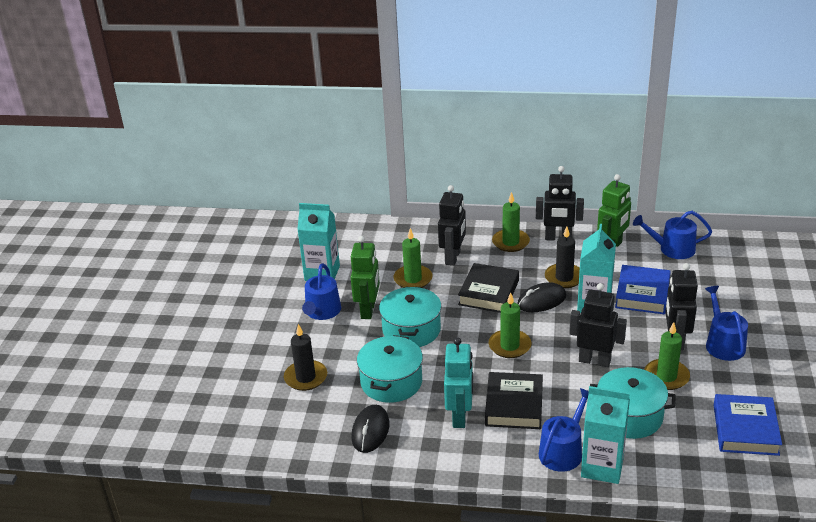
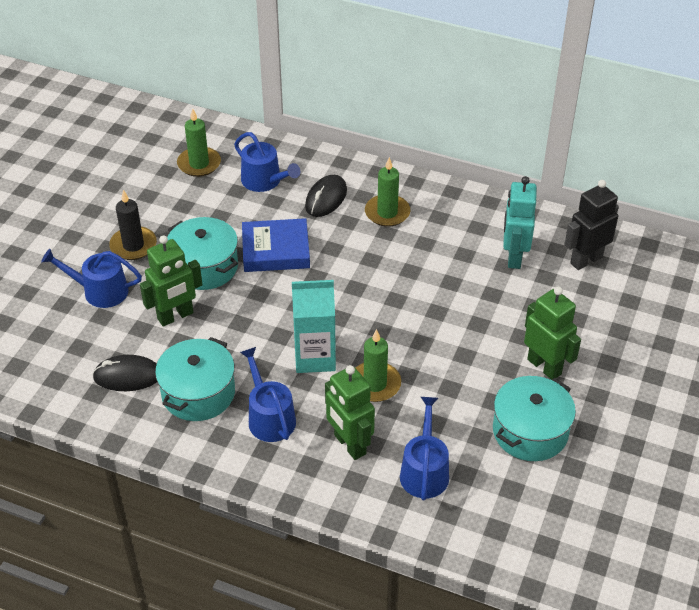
black book: [458,263,519,313] [485,372,543,429] = 2 -> none = 0
black candle: [284,324,327,391] [545,227,580,288] = 2 -> [109,190,157,260] = 1
black robot: [438,185,466,266] [536,166,584,241] [569,283,627,367] [665,263,698,351] = 4 -> [564,180,619,270] = 1
blue book: [615,265,671,314] [714,394,782,456] = 2 -> [242,218,310,272] = 1
green candle: [394,228,433,288] [489,292,531,358] [492,192,530,252] [644,322,690,390] = 4 -> [177,109,221,177] [356,329,401,402] [365,157,410,227] = 3
green robot: [351,236,380,319] [597,174,631,247] = 2 -> [140,235,202,327] [325,365,375,460] [524,287,581,380] = 3
turquoise carton: [297,203,340,281] [577,224,616,313] [581,386,630,484] = 3 -> [292,280,336,373] = 1

